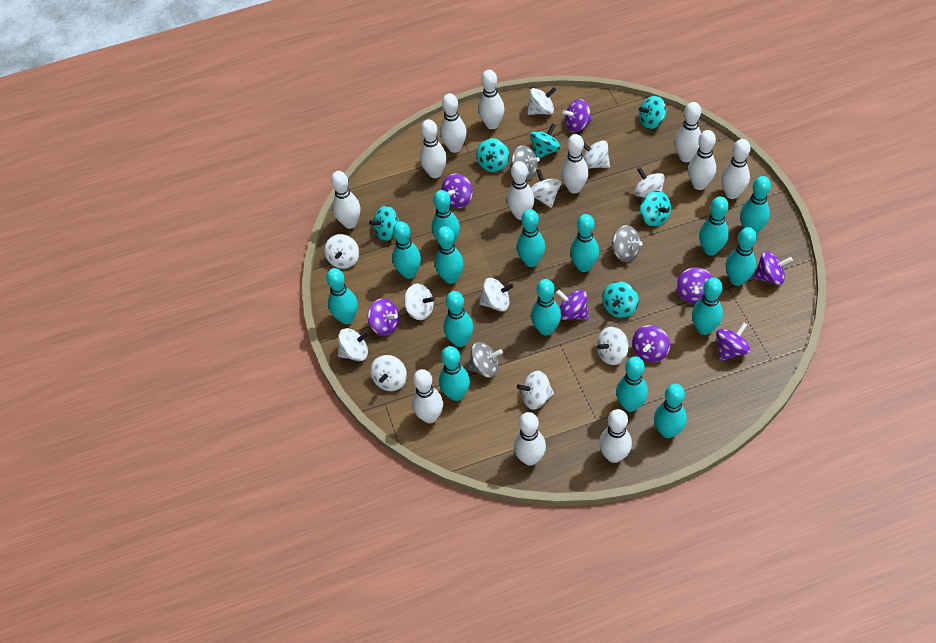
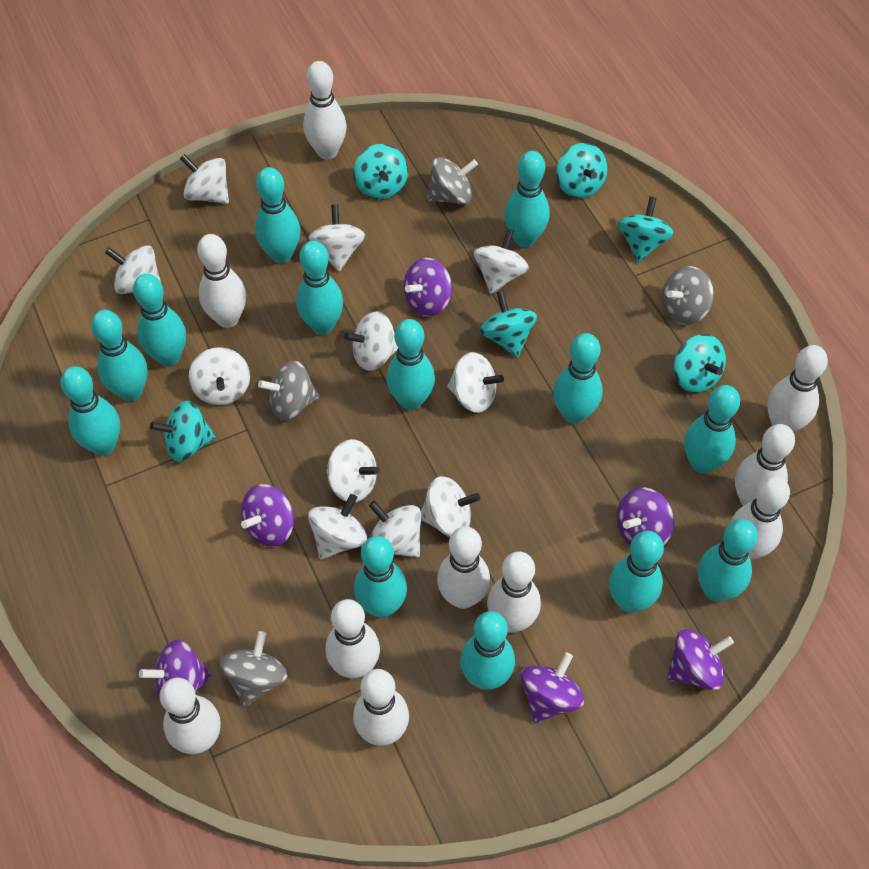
grey spinning top: [467,342,503,378] [510,145,540,180] [611,225,642,262] = 3 -> [220,631,287,707] [258,360,319,420] [427,157,478,205] [662,266,714,325] = 4
purple spinning top: [368,298,399,336] [441,174,473,208] [556,290,589,320] [563,99,592,132] [632,325,670,362] [676,267,713,303] [716,322,750,361] [753,251,793,285] = 8 -> [139,639,212,698] [241,484,294,547] [404,258,452,317] [521,652,584,723] [617,487,674,545] [667,629,734,690] = 6
turquoise bowling pin: [326,268,358,324] [392,221,421,279] [432,190,460,244] [435,226,464,284] [439,346,470,401] [443,291,474,347] [517,209,545,267] [531,279,561,336] [570,214,599,272] [616,356,648,412] [654,384,687,438] [692,277,723,335] [699,196,729,256] [726,227,757,286] [740,176,771,234] = 15 -> [61,366,120,456] [91,310,148,401] [133,274,186,366] [255,167,301,263] [296,241,343,335] [354,536,407,618] [386,319,435,410] [460,611,515,690] [504,151,550,247] [553,333,603,424] [609,531,664,613] [684,385,740,473] [698,519,758,602] = 13
white bowling pin: [331,171,360,229] [412,369,443,423] [420,119,447,178] [440,93,467,153] [478,70,504,129] [507,161,535,220] [514,412,546,466] [561,134,589,193] [599,409,632,463] [674,102,701,162] [688,130,716,190] [721,139,750,199] = 12 -> [160,678,221,754] [197,234,246,328] [303,61,347,159] [325,599,380,678] [353,669,409,746] [437,527,490,609] [487,551,541,633] [730,476,790,560] [735,424,795,506] [767,345,828,432] = 10

